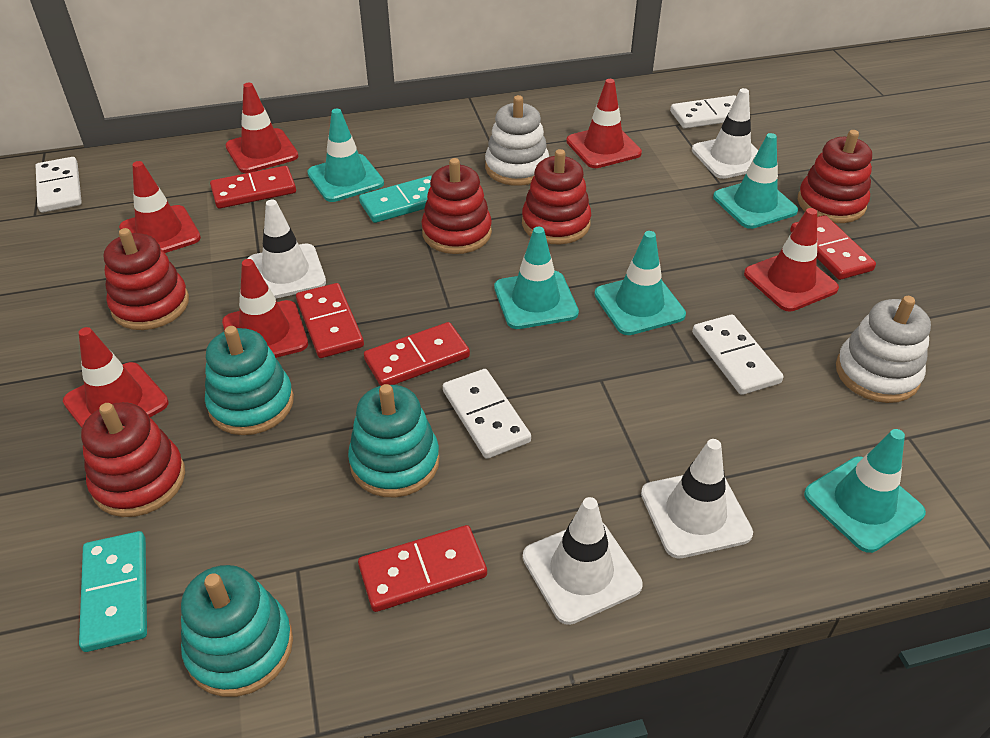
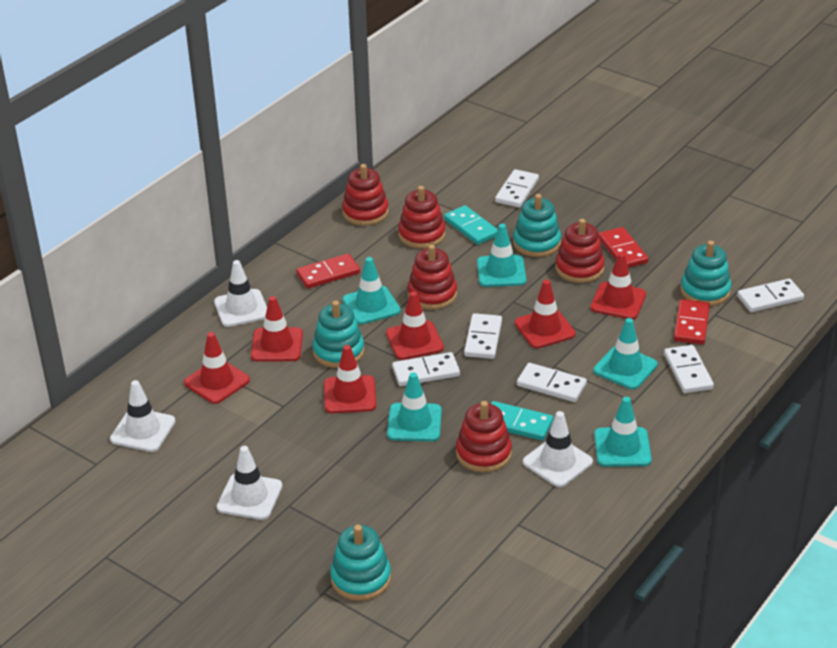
red domino: [210,166,296,209] [296,283,364,358] [358,525,487,612] [364,322,470,386] [790,215,876,280] = 5 -> [296,254,360,289] [598,227,649,268] [674,299,710,345] = 3
turquoise stacking toy: [181,565,293,697] [205,326,294,435] [348,384,440,498] = 3 -> [312,301,364,368] [330,525,391,601] [513,194,561,257] [680,241,731,306] = 4
white domino: [35,157,82,213] [443,369,531,459] [670,95,737,129] [692,314,784,395] = 4 -> [392,352,460,386] [464,313,502,359] [495,169,539,207] [517,363,587,402] [664,345,714,393] [737,279,804,312] = 6
white stacking toy: [485,95,549,186] [836,296,931,403] = 2 -> none = 0

